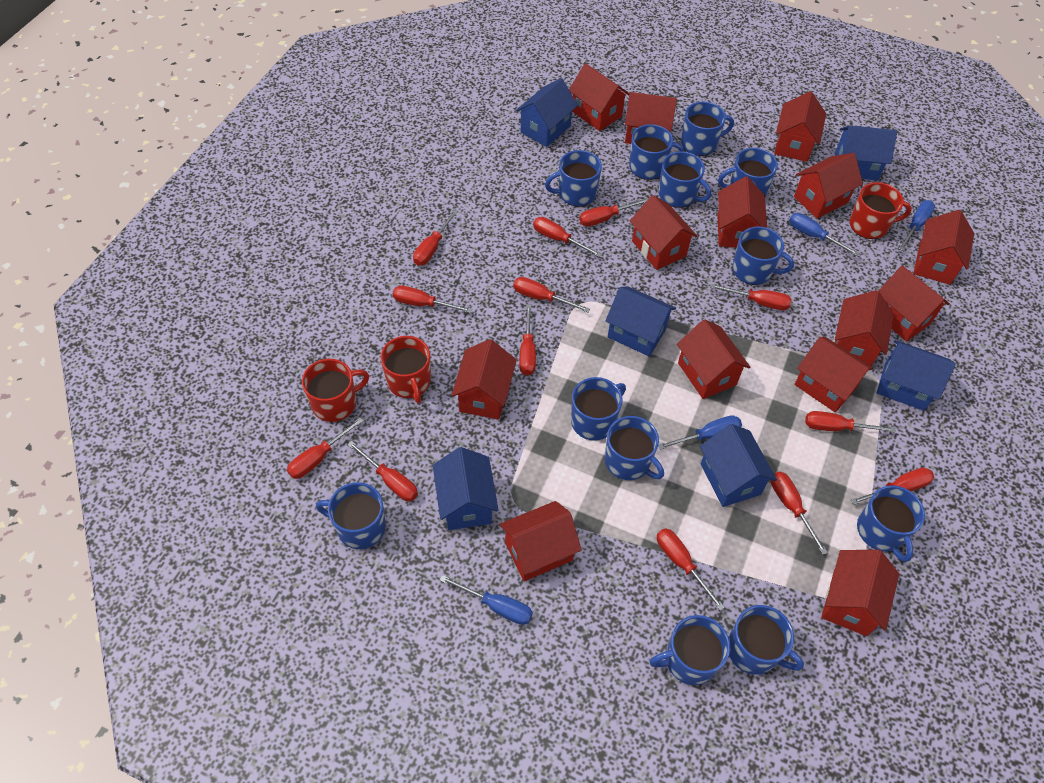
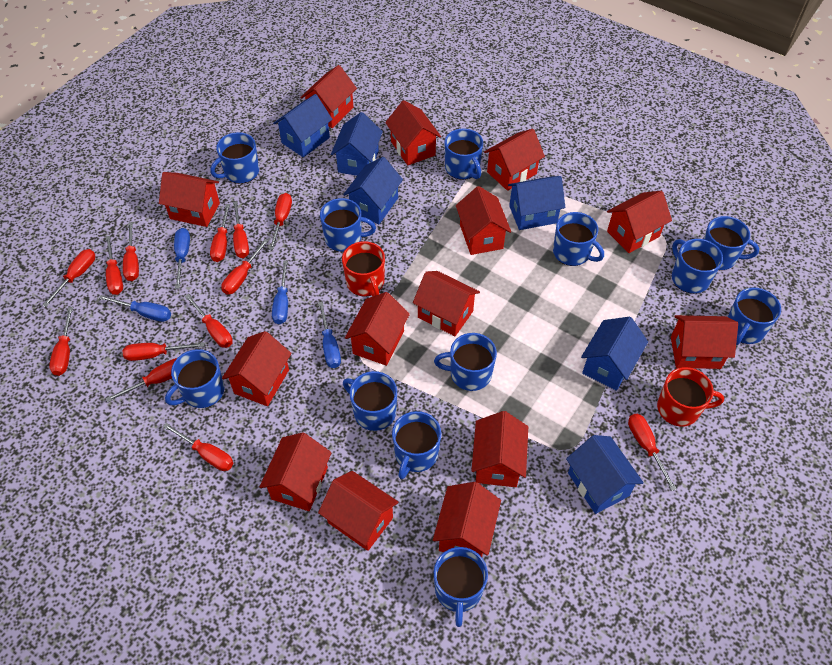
red mug: [302,359,369,422] [380,336,431,403] [849,182,912,239] = 3 -> [342,241,385,296] [657,367,724,427] = 2

